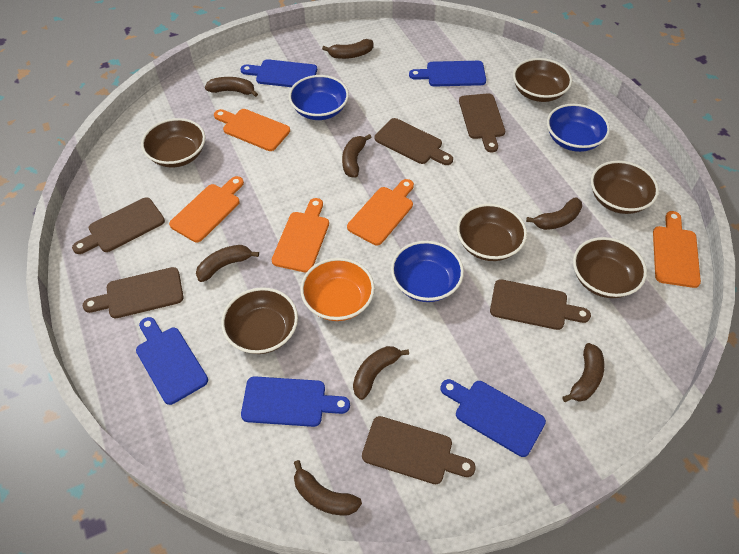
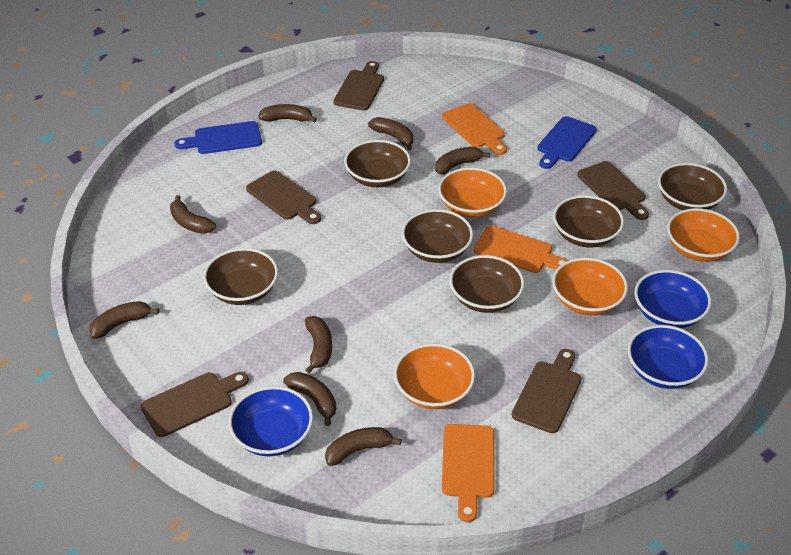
blue cutting board: [136,317,208,405] [241,59,317,87] [241,376,350,427] [409,61,486,86] [440,379,546,457] = 5 -> [175,121,262,154] [538,116,596,169] = 2
brown cutting board: [72,197,165,254] [83,267,183,318] [362,416,476,484] [375,118,453,165] [459,93,505,152] [490,279,591,330] = 6 -> [141,372,249,437] [246,171,321,224] [334,61,384,110] [512,349,582,433] [577,161,649,220] = 5
orange bowl: [300,258,375,321] = 1 -> [394,343,475,409] [438,167,507,217] [552,258,628,315] [667,208,740,262] = 4
orange cutting board: [169,176,244,242] [214,109,290,151] [272,198,329,273] [347,179,414,245] [653,211,701,288] = 5 -> [442,103,507,155] [442,424,495,522] [474,226,568,273] = 3

